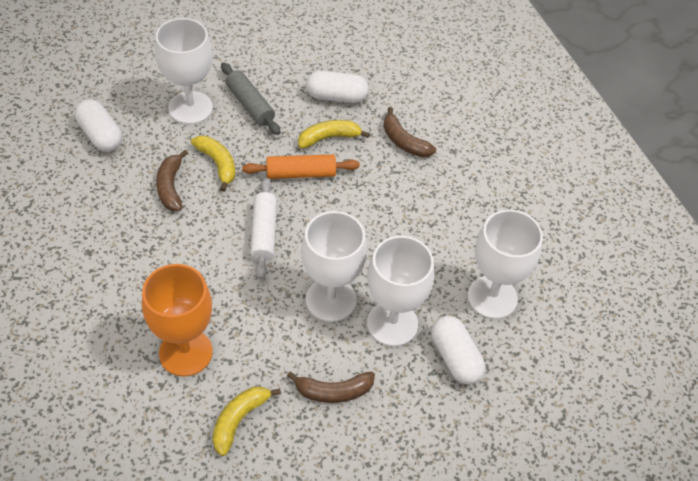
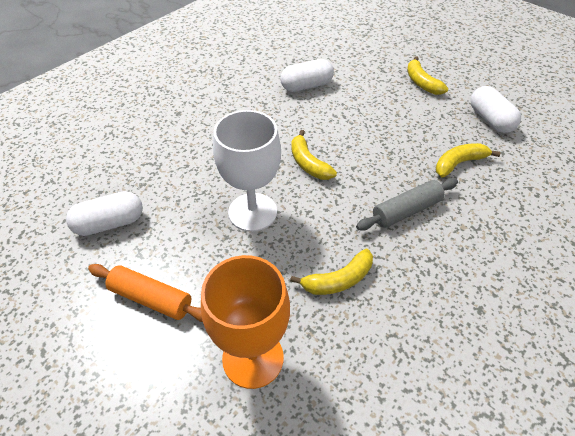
brown banana: [156,150,188,211] [287,371,375,403] [383,107,436,157] = 3 -> none = 0
white goblet: [155,18,213,124] [301,211,367,322] [367,236,434,346] [468,210,543,319] = 4 -> [213,110,281,232] = 1
white rolling pin: [250,178,277,279] = 1 -> none = 0
yellow banana: [191,136,235,192] [212,386,281,456] [298,120,370,149] = 3 -> [290,249,373,295] [291,130,337,180] [407,56,449,95] [436,143,500,177] = 4

